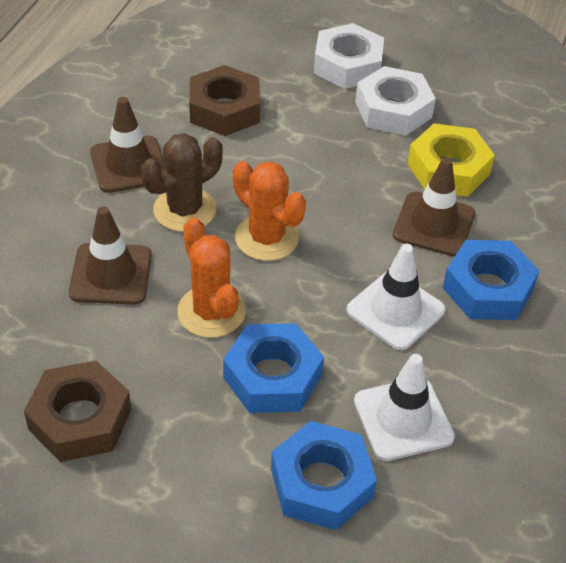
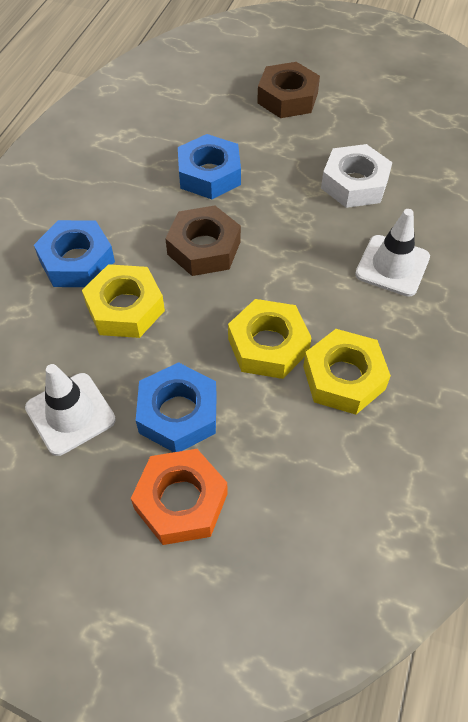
brown cactus: [141,133,223,232] = 1 -> none = 0
brown traffic cone: [69,206,152,305] [90,97,164,193] [393,157,475,257] = 3 -> none = 0
orange cactus: [177,217,246,338] [233,161,306,261] = 2 -> none = 0
orange nut: none = 0 -> [131,449,228,545] = 1
white nut: [314,23,384,89] [355,66,436,136] = 2 -> [321,144,393,208] = 1
yellow nut: [407,123,495,197] = 1 -> [82,264,165,338] [228,299,312,379] [303,329,391,415] = 3

